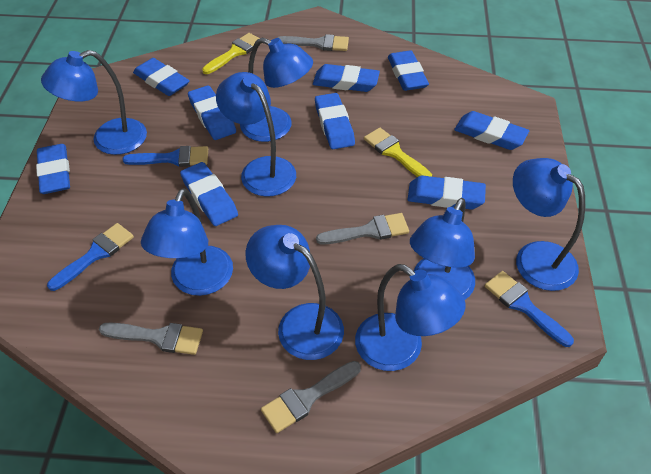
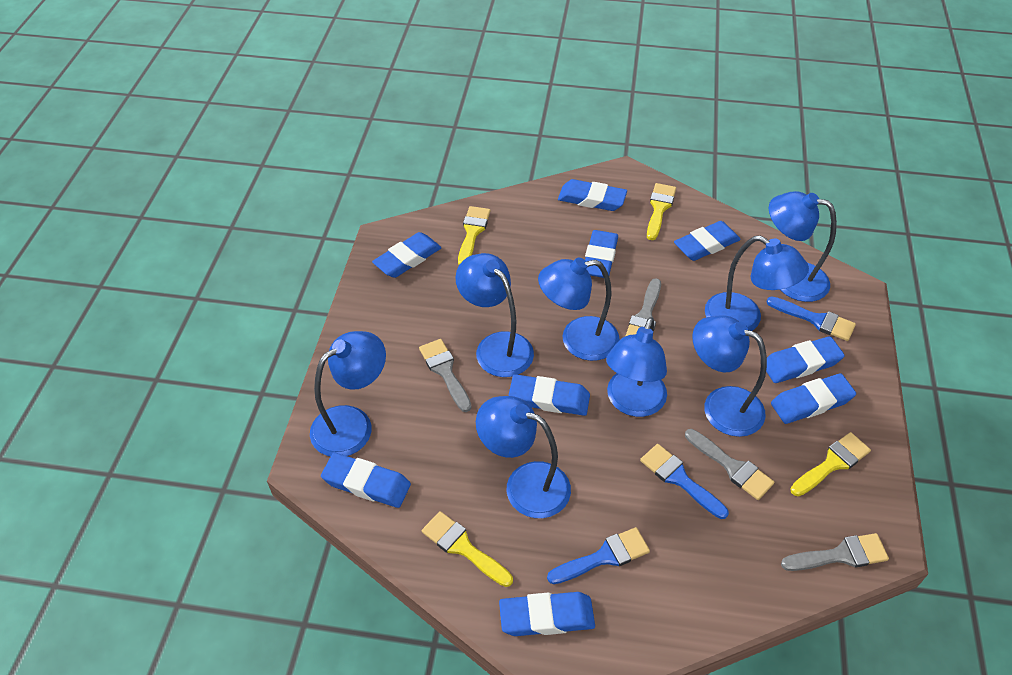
yellow brush: [202,33,260,74] [364,128,432,177] = 2 -> [422,511,513,587] [458,206,490,265] [647,183,676,240] [790,432,871,496] = 4

